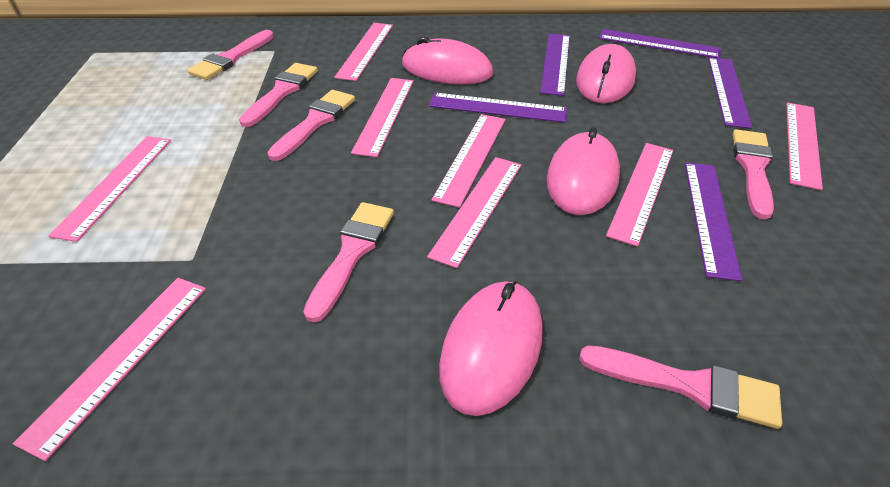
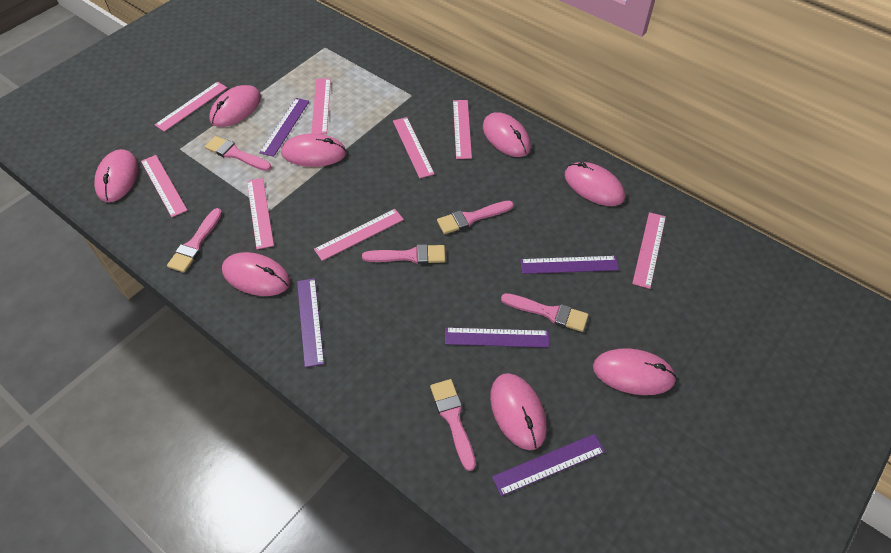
pink mouse: [402,36,493,84] [439,281,543,416] [547,127,620,215] [576,44,636,103] = 4 -> [94,149,138,202] [209,85,261,127] [222,252,290,296] [281,133,346,167] [483,112,531,157] [490,373,547,450] [565,162,625,206] [593,348,677,395] = 8

